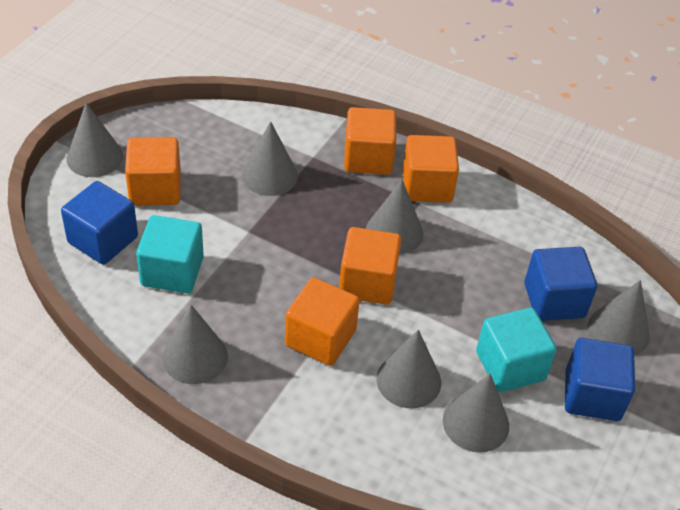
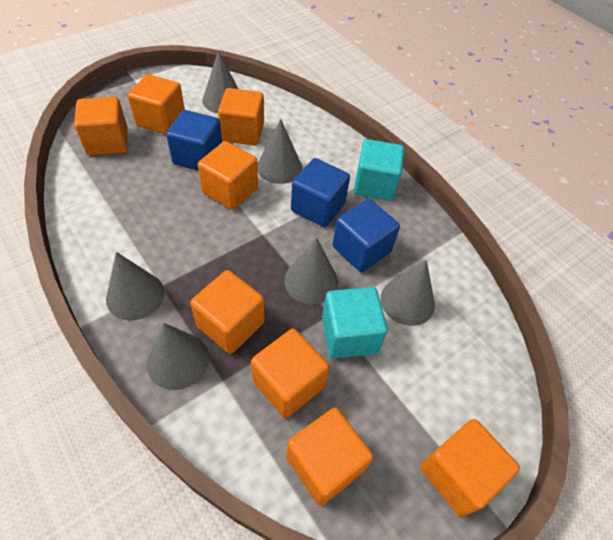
grey cone: [66,102,123,177] [162,305,228,384] [242,121,298,196] [366,180,423,254] [376,330,441,408] [443,373,509,453] [588,280,650,355] = 7 -> [106,252,164,321] [147,323,209,390] [202,51,238,113] [257,119,302,184] [284,238,338,304] [381,260,435,326] = 6
orange cube: [125,137,181,206] [285,277,360,366] [339,227,401,305] [344,107,396,175] [403,135,459,203] = 5 -> [74,97,128,155] [128,74,185,134] [190,270,265,354] [198,141,258,210] [218,88,264,146] [251,329,329,418] [286,408,373,506] [420,419,520,517] = 8

